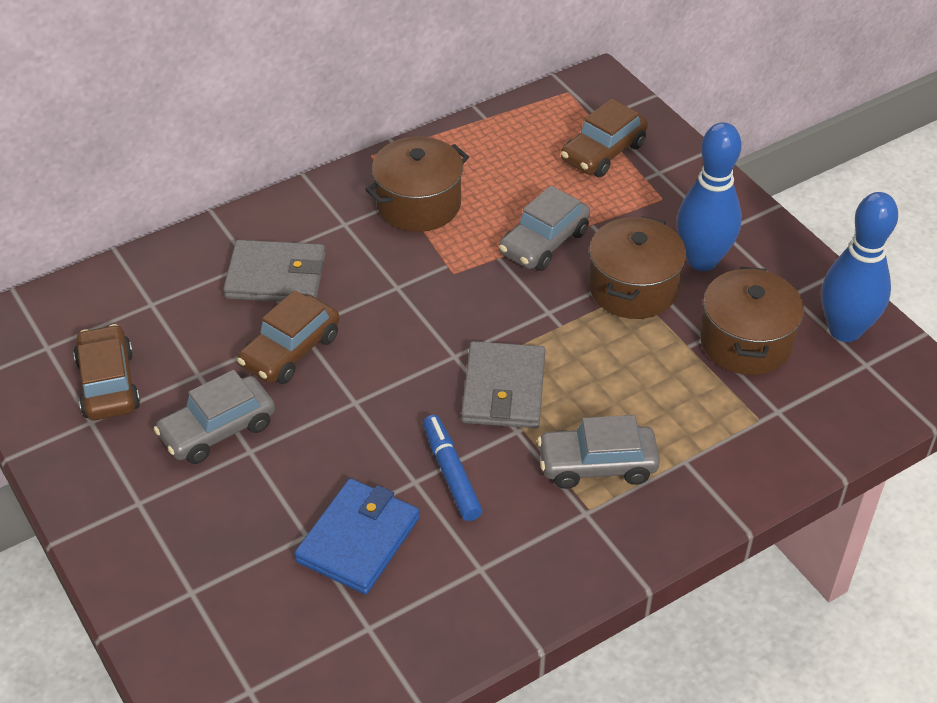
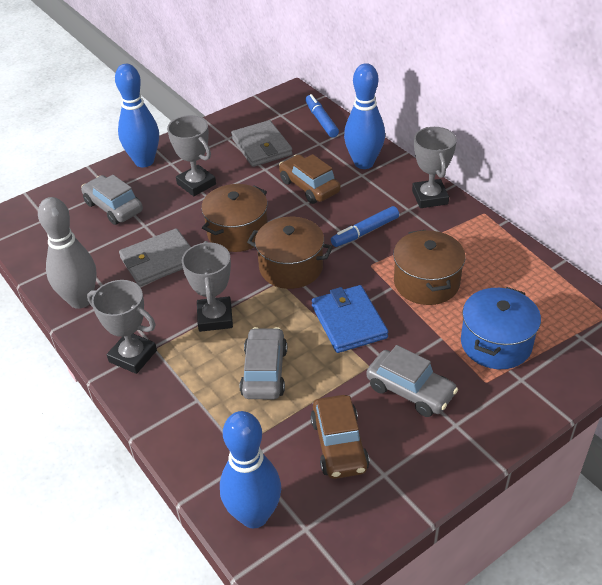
blue bowling pin: [677,122,742,271] [821,192,898,342] = 2 -> [115,64,159,167] [220,411,281,528] [344,63,385,169] = 3
blue marker: [423,415,482,521] = 1 -> [305,94,339,137] [331,206,399,247] = 2
blue pot: none = 0 -> [461,287,541,369] = 1
brown car: [73,324,140,420] [237,290,340,384] [561,99,648,177] = 3 -> [279,154,341,204] [310,395,369,479] = 2
grey bowling pin: none = 0 -> [38,197,97,309] = 1
grey trophy: none = 0 -> [87,280,157,374] [167,115,216,196] [182,241,233,332] [412,127,457,208] = 4

